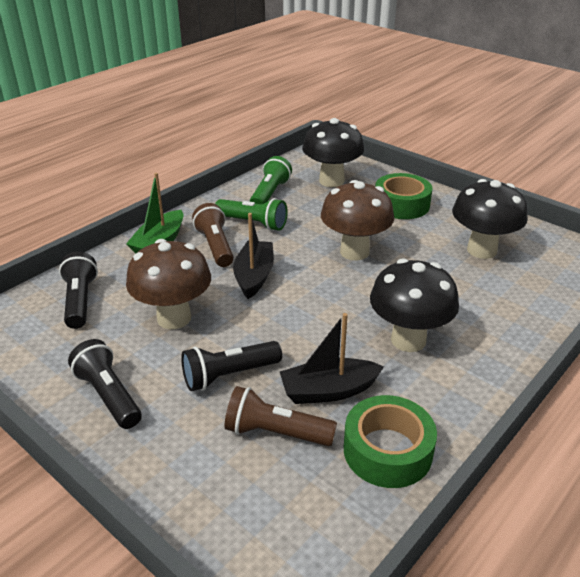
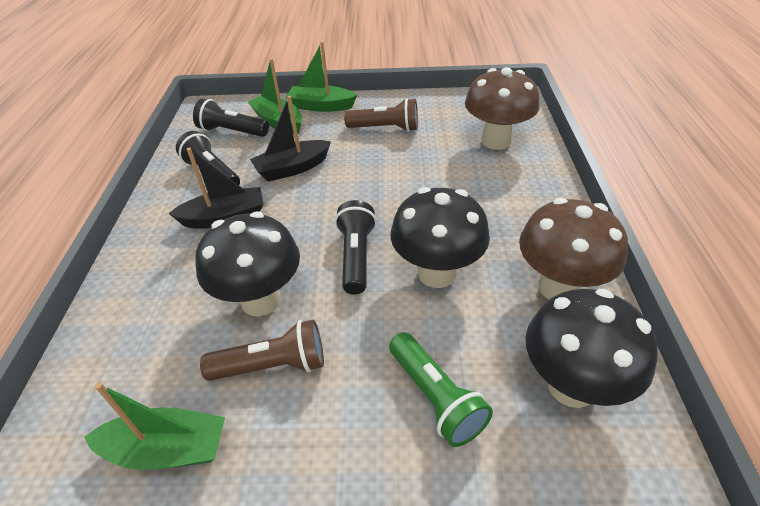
green boat: [126,173,184,254] = 1 -> [84,382,225,470] [248,58,302,134] [286,42,357,112] = 3
green flashlight: [215,198,288,231] [250,156,292,204] = 2 -> [389,332,493,447] = 1
green tape: [344,395,437,488] [375,173,433,219] = 2 -> none = 0

